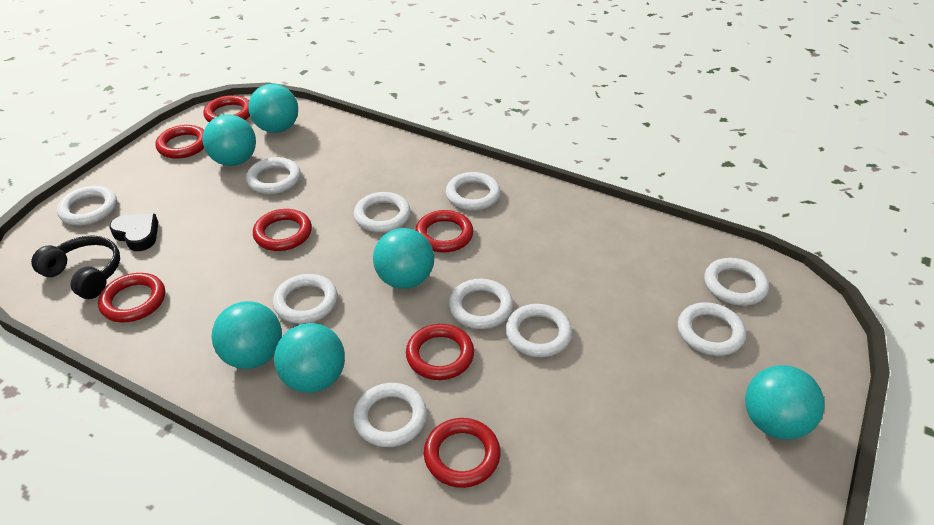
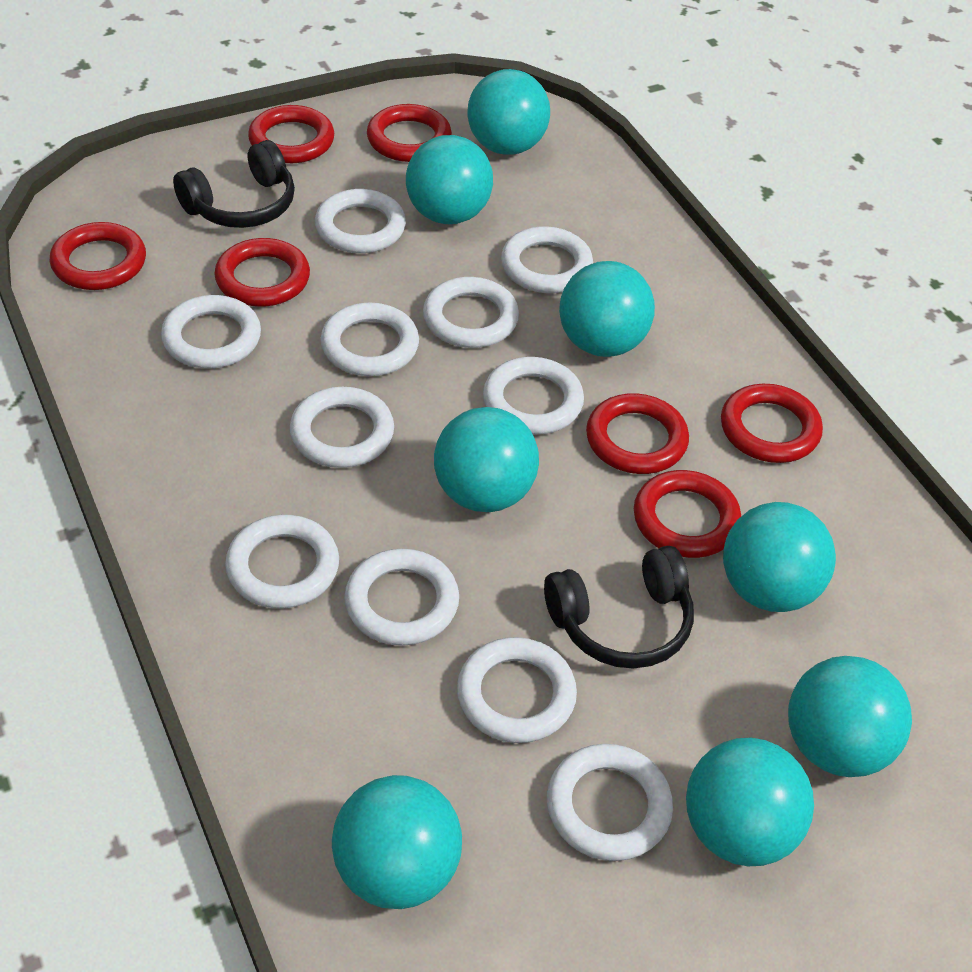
black headphones: [31,235,120,299] = 1 -> [173,140,295,228] [544,546,694,669] = 2
black heart: [110,214,158,251] = 1 -> none = 0
turquoise ball: [203,114,256,166] [211,301,282,369] [248,84,298,133] [274,323,345,393] [373,228,434,289] [745,365,825,440] = 6 -> [332,775,462,909] [406,135,493,224] [434,407,539,512] [467,69,550,155] [559,261,655,357] [686,738,814,866] [723,502,836,612] [788,656,912,777] = 8
white ring: [57,186,117,225] [246,157,301,194] [273,274,338,324] [353,383,427,447] [354,192,411,232] [446,172,501,210] [449,279,513,329] [505,304,572,357] [678,302,746,356] [704,258,769,306] = 10 -> [161,295,261,368] [225,515,339,608] [290,387,394,468] [315,189,406,253] [321,303,419,376] [344,549,459,646] [423,277,519,348] [457,637,577,743] [483,357,584,434] [501,226,593,293] [547,744,673,861] = 11

